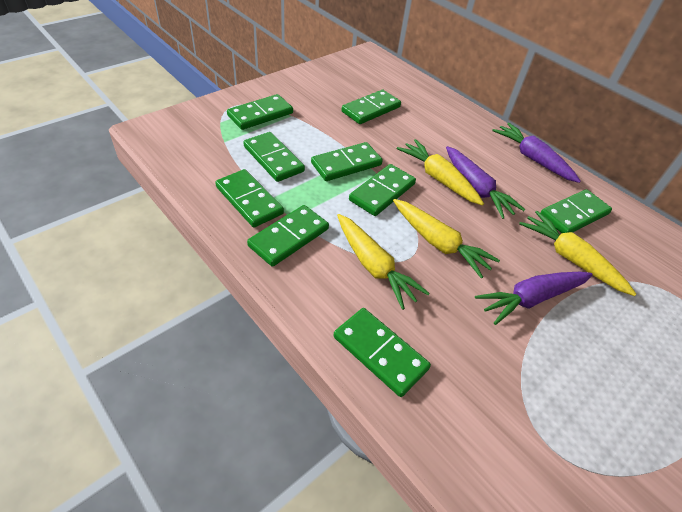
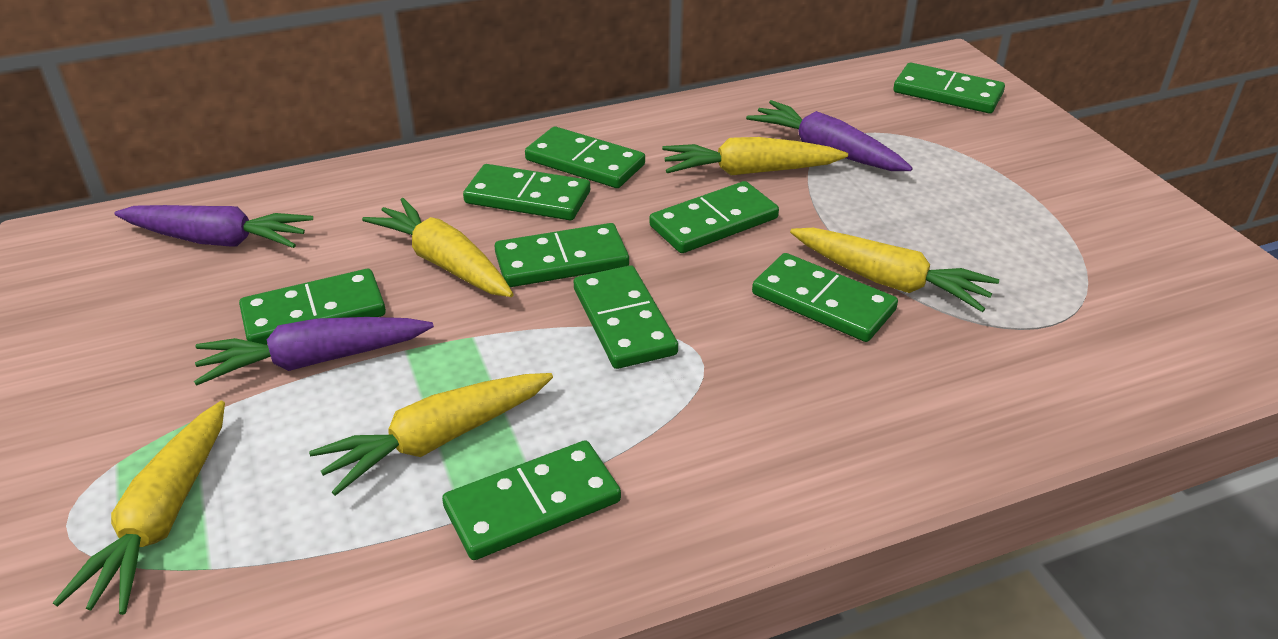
yellow carrot: [337,214,430,310] [393,199,500,278] [396,139,484,206] [519,211,636,296] = 4 -> [53,401,225,615] [309,373,553,496] [362,198,514,297] [662,137,848,176] [790,228,999,312] = 5

